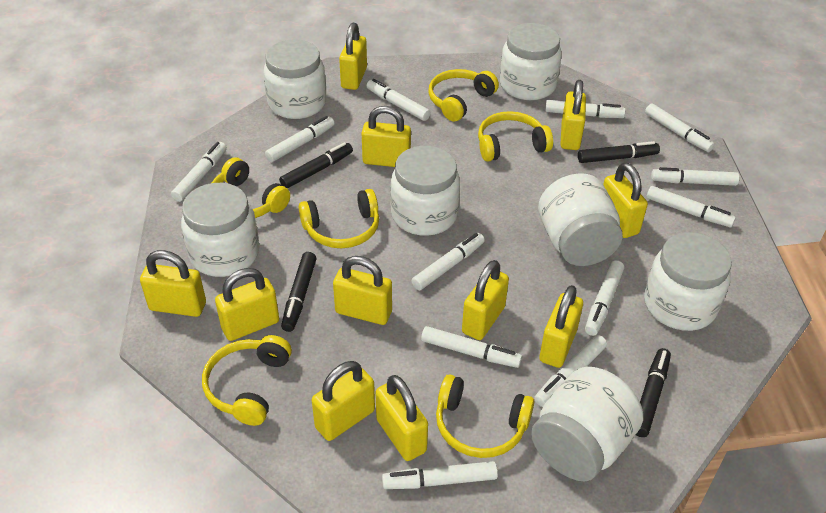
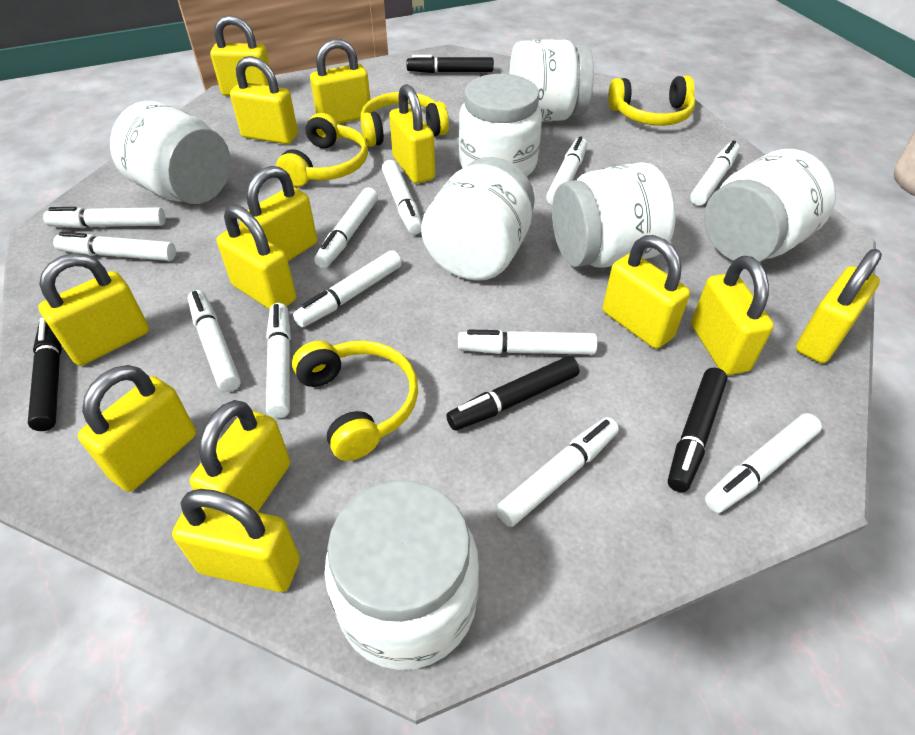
yellow headphones: [202,335,292,426] [212,157,290,218] [299,189,379,248] [429,69,499,122] [436,374,534,458] [478,111,553,162] = 6 -> [276,113,368,187] [292,340,418,461] [360,92,449,147] [608,76,695,126] = 4
yellow padlock: [140,250,206,317] [215,268,279,341] [312,361,375,441] [333,256,392,325] [339,22,367,90] [362,106,411,167] [376,375,428,461] [462,260,509,340] [539,285,583,368] [560,80,586,150] [603,163,648,238] = 11 -> [38,253,149,366] [78,365,196,492] [172,489,300,592] [190,400,290,512] [210,15,270,96] [217,205,296,310] [230,56,298,144] [239,166,317,261] [310,39,370,124] [389,84,435,184] [603,235,690,349] [691,256,774,375] [796,249,882,363] = 13

